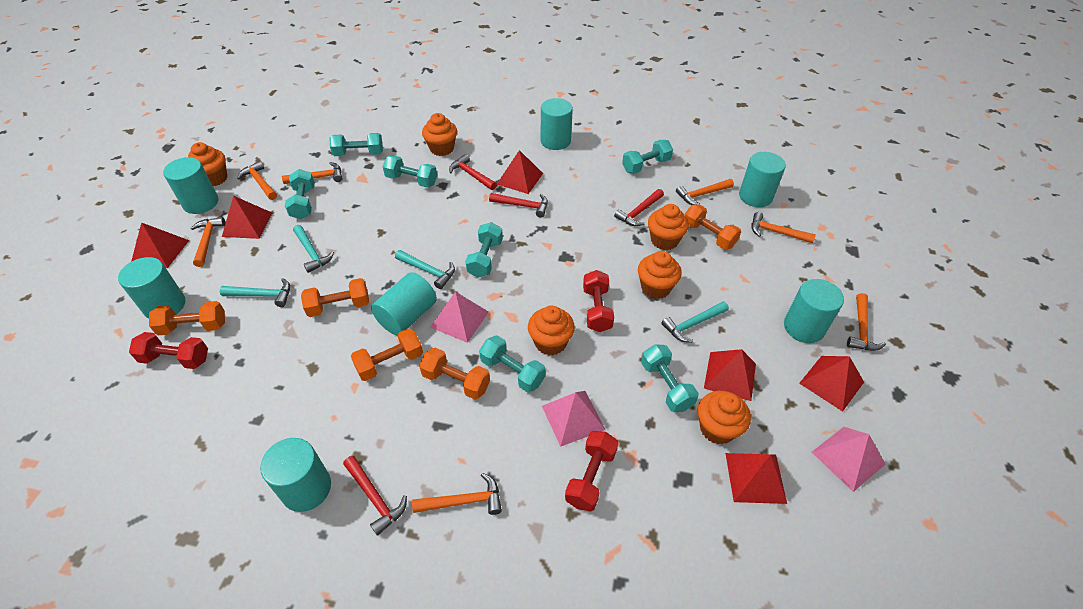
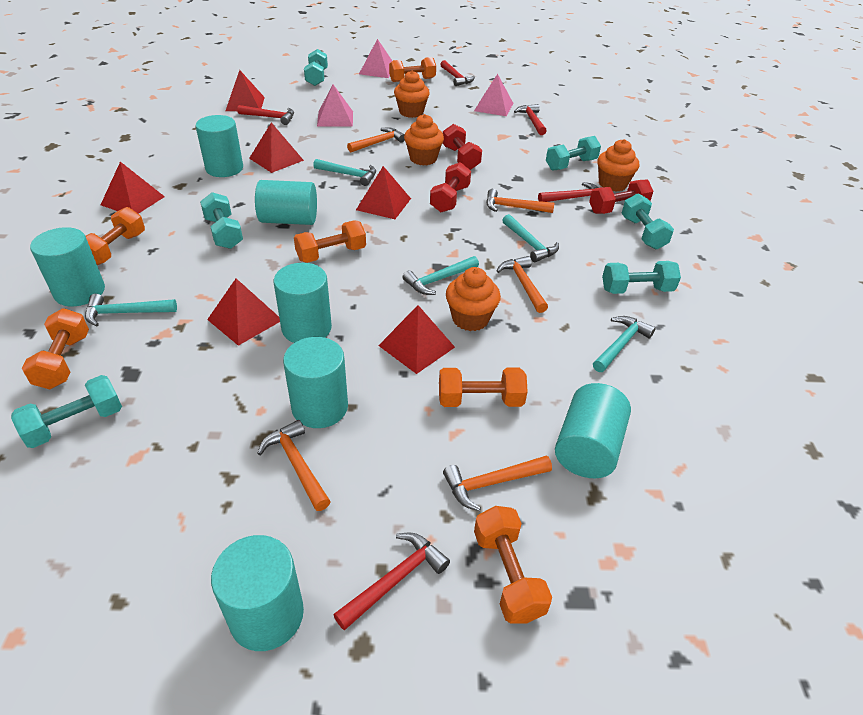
orange cupcake: [188,142,227,186] [422,113,457,156] [528,306,575,355] [638,251,682,299] [648,204,689,250] [698,391,751,444] = 6 -> [394,70,430,118] [404,114,444,166] [446,267,501,331] [597,139,639,192] = 4
orange dumbbell: [149,301,225,335] [301,278,369,317] [351,328,423,381] [419,348,490,399] [685,204,741,249] = 5 -> [22,308,89,390] [86,207,145,265] [294,221,366,263] [389,57,436,82] [439,367,528,407] [474,506,552,623] = 6
orange hammer: [191,217,225,267] [237,161,277,200] [282,162,342,184] [412,473,502,515] [676,179,734,205] [752,212,816,243] [847,293,886,351] = 7 -> [257,420,331,511] [347,127,405,152] [443,456,552,511] [486,189,555,213] [497,256,548,313] = 5
red hammer: [343,456,407,536] [449,154,497,190] [489,193,548,218] [614,189,664,226] = 4 -> [237,105,294,125] [333,533,450,630] [440,60,475,86] [514,104,547,135] [538,182,599,202] = 5
turquoise dumbbell: [285,169,315,219] [330,133,383,156] [383,155,437,187] [465,222,503,278] [479,335,546,393] [622,140,673,174] [641,344,699,412] = 7 -> [11,375,122,448] [200,192,243,249] [304,49,328,86] [546,136,601,171] [602,261,681,294] [621,193,674,249] = 6
turquoise hammer: [220,278,290,307] [293,225,334,273] [395,250,455,289] [661,301,729,343] = 4 -> [85,294,177,327] [313,159,376,186] [403,256,479,295] [502,214,559,262] [593,316,656,372] = 5

